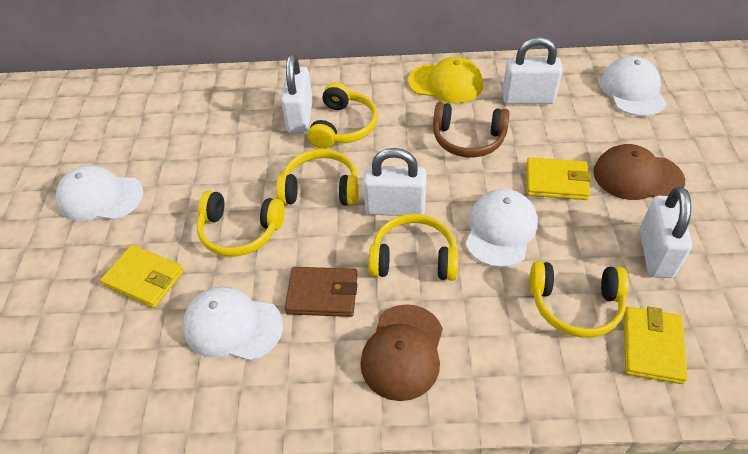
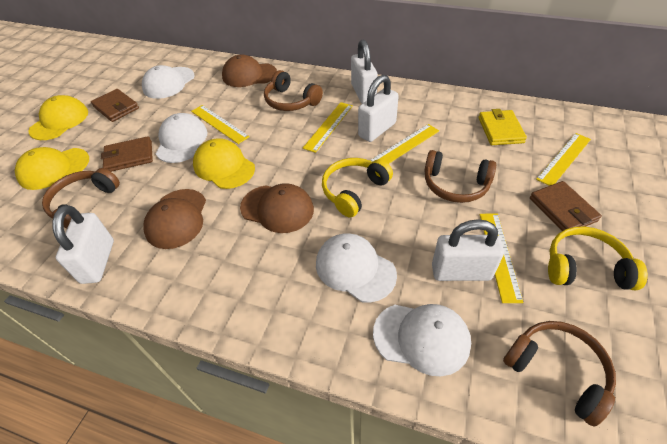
brown cap: [360,304,443,401] [593,144,685,200] = 2 -> [143,189,206,249] [222,55,277,87] [240,183,314,233] = 3
brown headphones: [433,102,510,158] = 1 -> [42,168,120,228] [264,70,323,111] [424,150,496,203] [503,321,616,427] = 4
brown wallet: [285,267,358,317] = 1 -> [91,89,139,122] [101,136,153,172] [530,181,602,231] = 3
yellow cap: [408,57,483,103] = 1 -> [15,147,89,190] [28,95,88,140] [193,138,255,189] = 3
yellow headphones: [197,191,284,256] [276,149,359,206] [308,83,378,149] [369,214,458,281] [530,261,629,338] = 5 -> [322,158,393,218] [548,226,648,290] = 2
yellow ruler: none = 0 -> [191,105,250,144] [303,102,353,153] [369,124,439,164] [479,214,524,303] [536,133,591,186] = 5
yellow wallet: [100,245,184,308] [526,157,592,200] [624,306,688,384] = 3 -> [478,109,527,145] = 1

